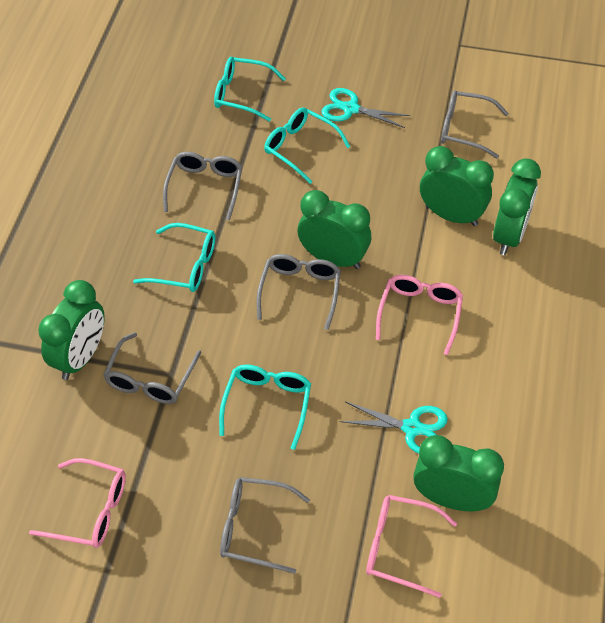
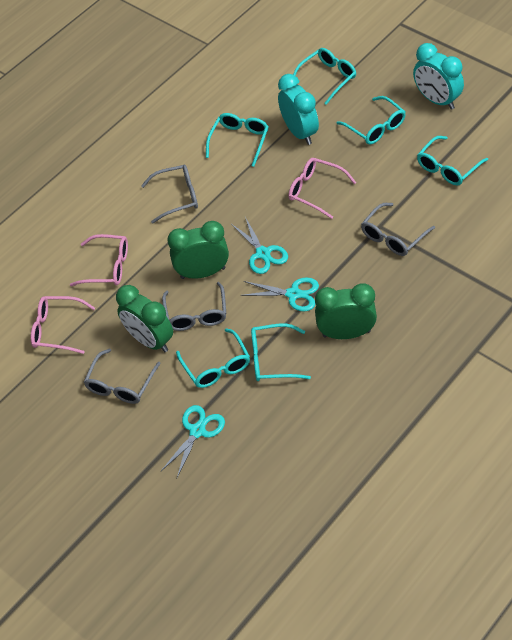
green clock: [38,280,105,380] [298,190,371,269] [413,435,504,511] [420,146,494,226] [493,158,541,255] = 5 -> [116,285,173,352] [167,221,229,279] [315,283,377,339] = 3
grey glasses: [103,332,201,404] [163,152,243,220] [220,477,310,574] [257,254,341,330] [441,90,509,158] = 5 -> [84,349,161,404] [141,165,198,224] [162,282,226,331] [361,203,435,256] = 4
turquoise clock: none = 0 -> [278,74,319,145] [413,43,464,110] = 2
turquoise glasses: [133,223,215,292] [214,57,286,122] [219,364,311,450] [264,107,351,184] = 4 -> [176,328,250,388] [206,113,269,167] [251,323,311,381] [293,48,356,105] [337,96,406,145] [417,136,488,185] = 6
turquoise scissors: [321,88,410,128] [340,402,448,454] = 2 -> [161,405,225,478] [231,217,288,274] [241,277,319,312] = 3

